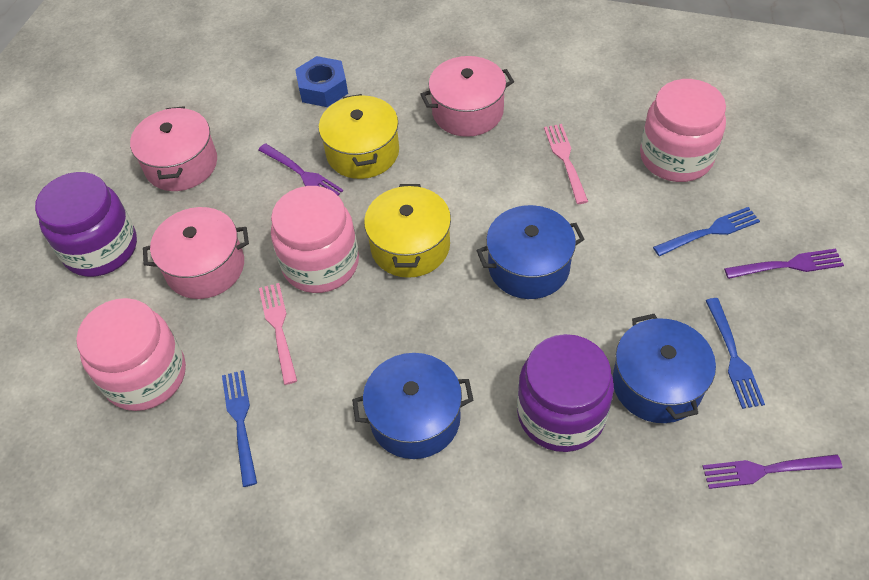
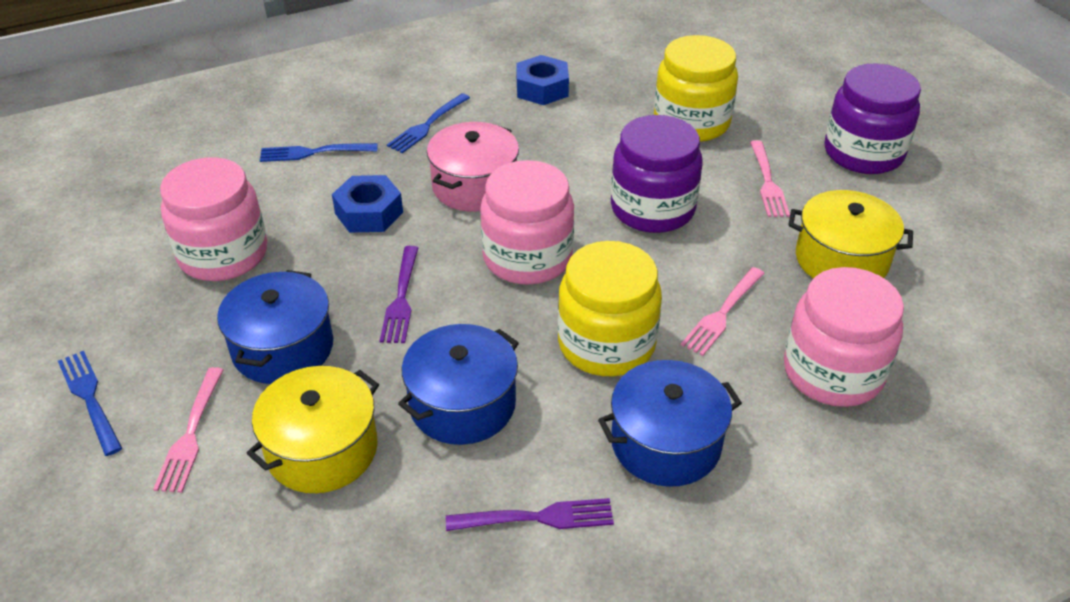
blue nut: [295,56,348,107] = 1 -> [332,175,403,233] [516,55,569,105] = 2
pink fork: [259,283,297,385] [544,124,588,204] = 2 -> [153,367,223,493] [681,267,765,356] [750,140,790,217] = 3
pink pot: [130,106,217,191] [143,207,249,299] [420,56,514,137] = 3 -> [427,122,519,212] = 1
purple fork: [258,143,343,195] [702,454,842,489] [724,249,844,279] = 3 -> [380,246,418,343] [446,498,614,531] = 2
yellow jar: none = 0 -> [558,241,662,376] [654,35,738,142] = 2

